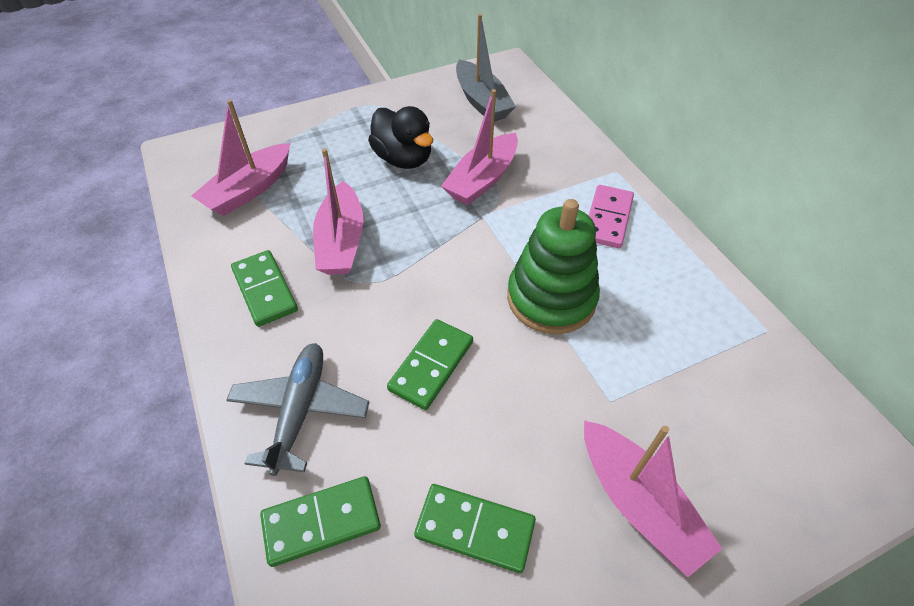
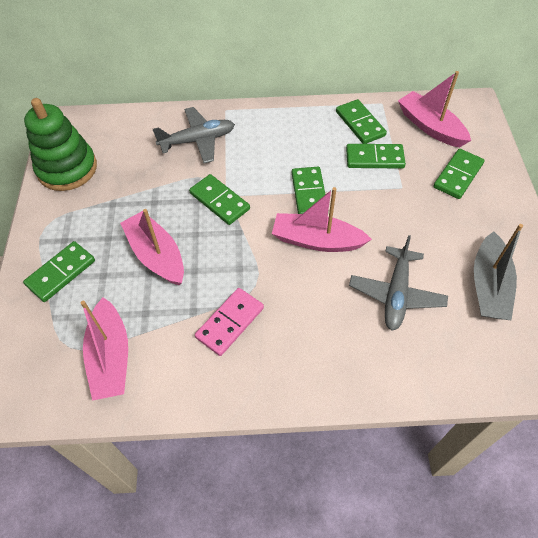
black duck: [368,106,433,169] = 1 -> none = 0
green domino: [231,250,298,327] [260,476,381,567] [387,319,473,410] [414,484,536,573] = 4 -> [23,241,95,302] [189,174,250,225] [292,167,329,214] [336,99,387,144] [346,144,406,169] [433,149,485,199] = 6
grey plane: [226,343,369,476] = 1 -> [153,107,235,163] [349,235,448,330] = 2

